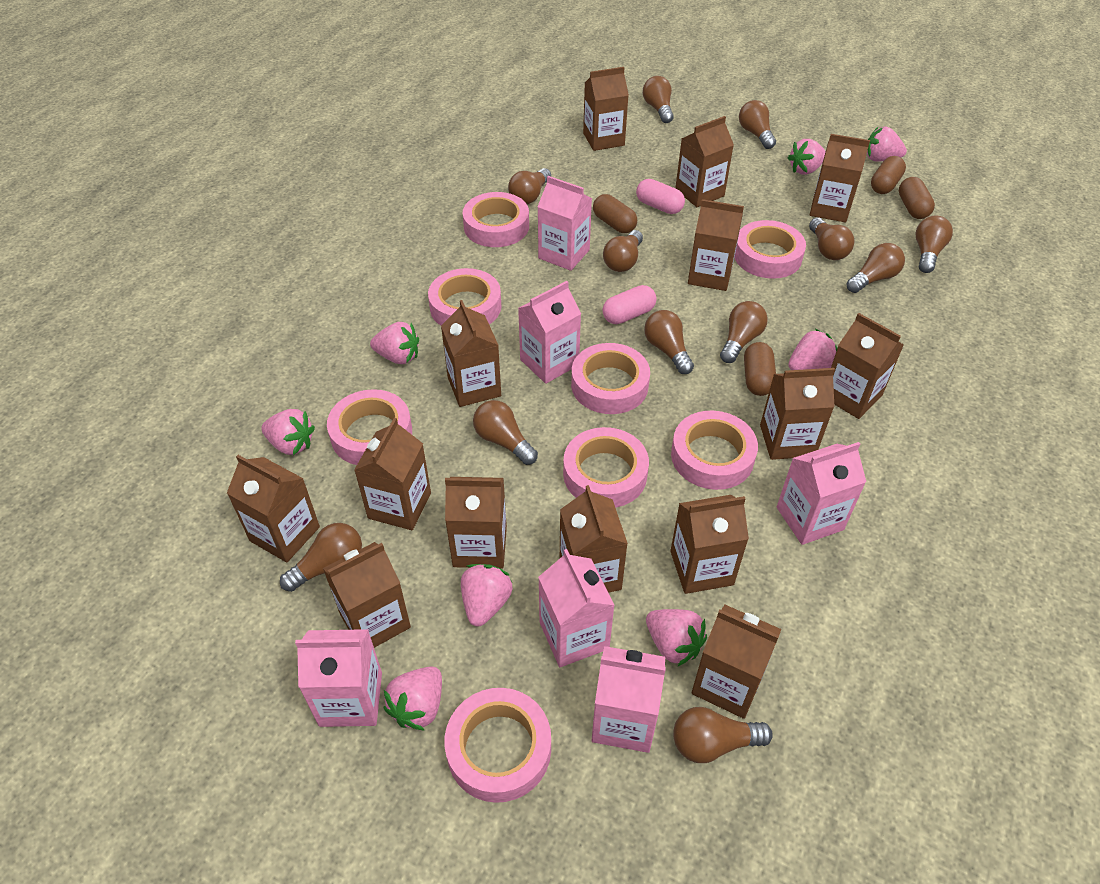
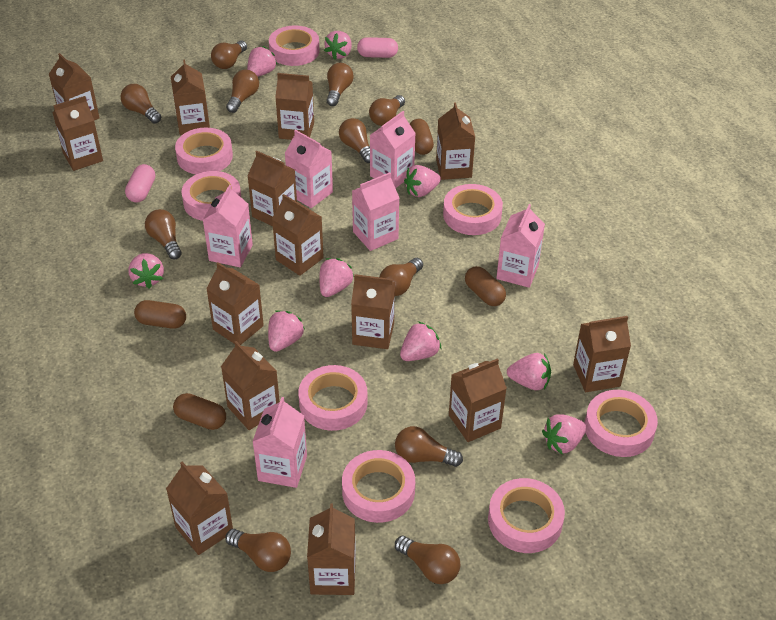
brown light bulb: [280,523,362,592] [473,400,538,465] [508,168,551,204] [603,230,643,272] [643,76,674,123] [644,310,694,374] [673,707,773,763] [720,301,768,363] [739,100,776,149] [809,218,855,260] [847,243,905,293] [915,216,953,273] = 12 -> [121,84,161,124] [145,209,182,259] [211,40,247,69] [225,529,291,572] [226,69,259,113] [327,63,354,106] [339,118,370,163] [369,95,405,126] [379,258,423,296] [395,426,463,467] [395,536,460,584] = 11
pink strawberry: [261,409,315,455] [370,322,419,364] [383,666,442,731] [461,564,513,627] [646,609,707,667] [788,139,826,175] [788,329,837,370] [867,127,907,162] = 8 -> [128,253,164,289] [247,46,277,77] [268,310,305,352] [319,258,354,297] [324,31,352,60] [400,321,441,361] [404,165,441,197] [507,353,551,390] [542,414,586,455] = 9

